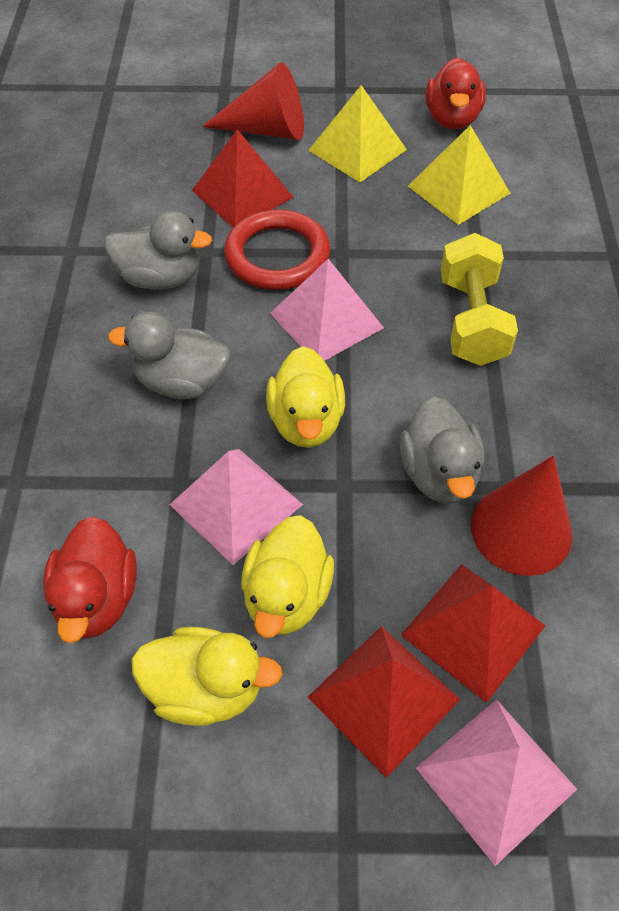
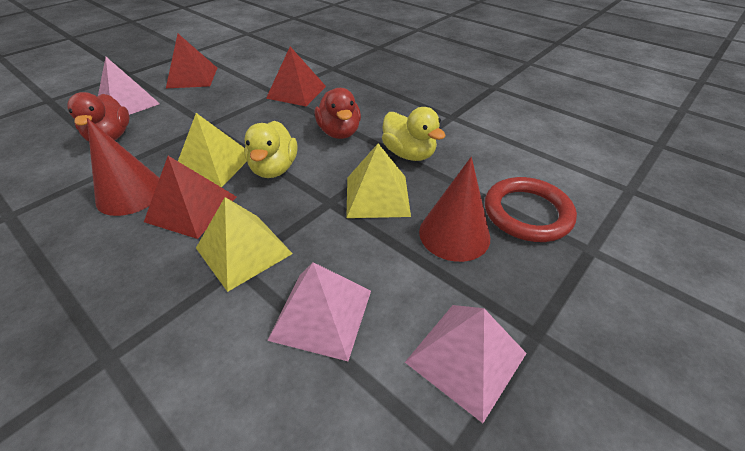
grey duck: [104,211,212,290] [108,311,231,399] [400,397,484,503] = 3 -> none = 0
yellow duck: [131,627,283,726] [241,515,334,638] [266,346,345,448] = 3 -> [245,121,297,178] [382,107,446,161] = 2
yellow dumbbell: [441,233,518,366] = 1 -> none = 0
yellow pyramid: [308,85,407,183] [408,125,510,225] = 2 -> [178,113,247,187] [196,197,293,292] [346,143,411,218] = 3

